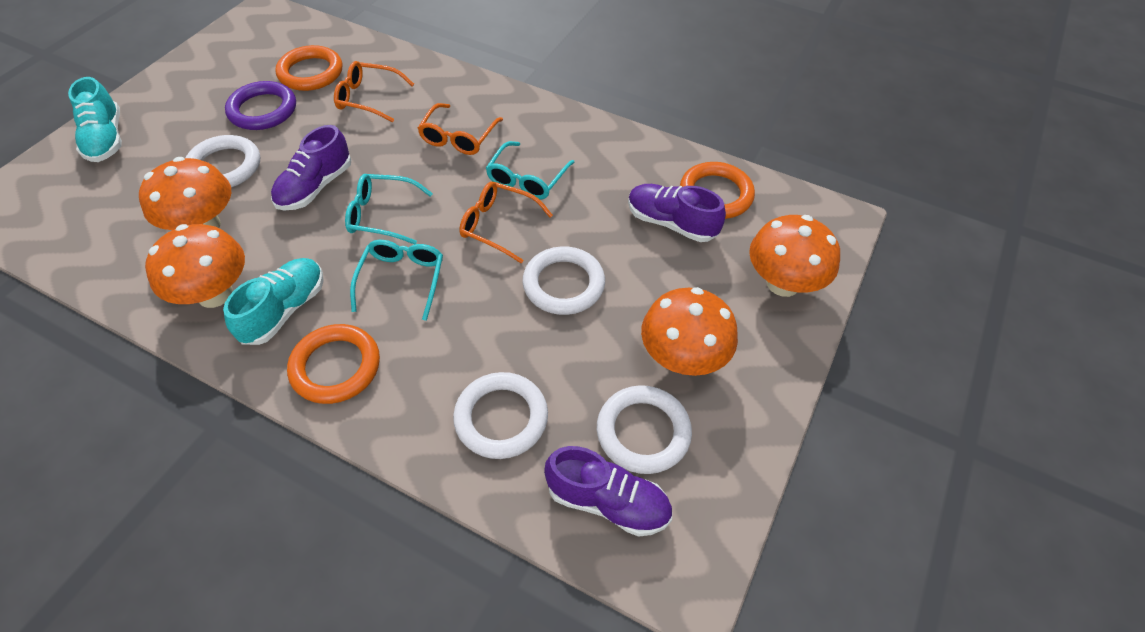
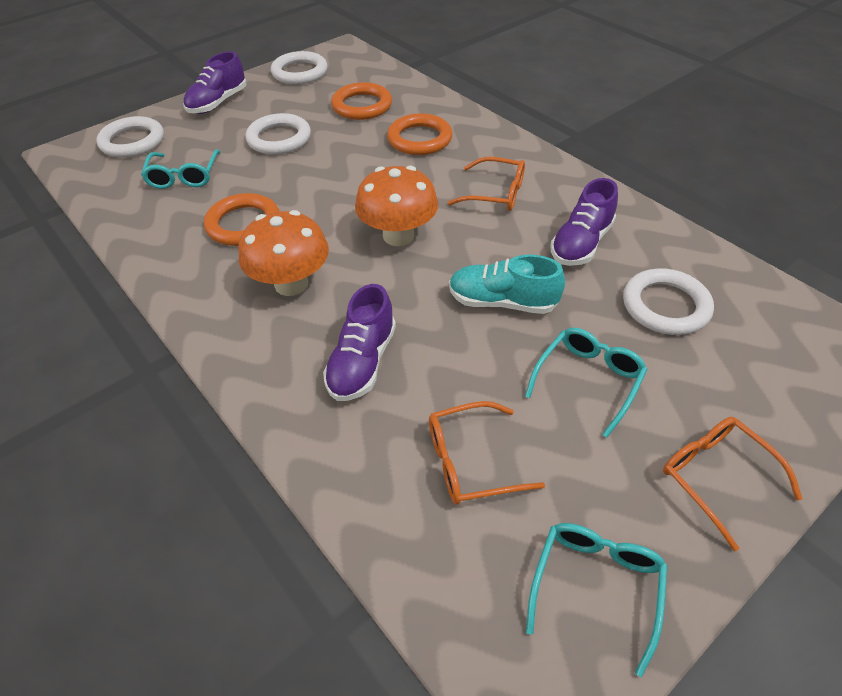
orange mushroom: [139,157,231,230] [145,224,245,308] [641,287,738,376] [749,215,840,297] = 4 -> [239,210,329,296] [355,166,438,246] = 2
purple ring: [225,81,296,130] = 1 -> none = 0
turquoise shoe: [68,77,122,162] [223,258,324,345] = 2 -> [449,255,565,314] = 1

